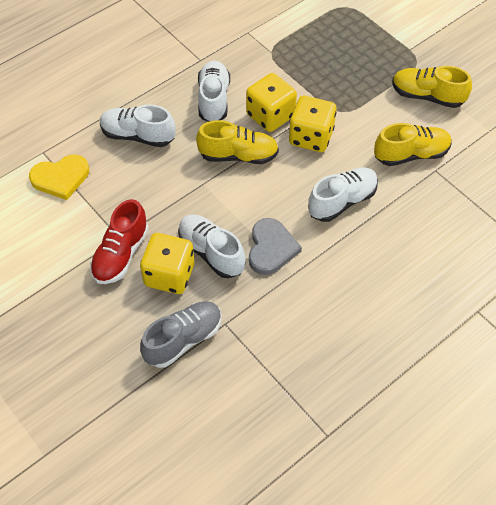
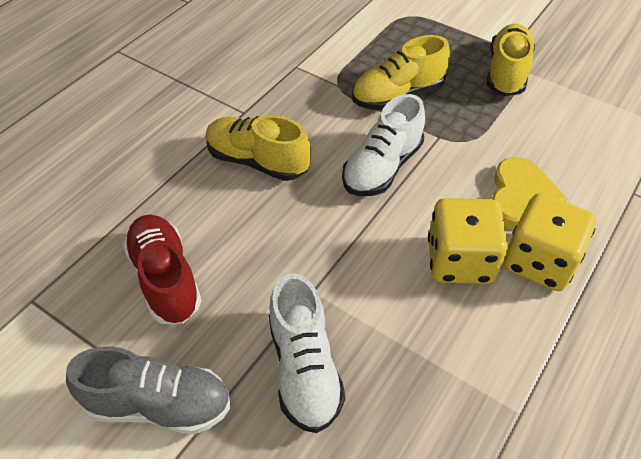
grey heart: [249,218,302,275] = 1 -> none = 0
white shoe: [100,105,176,147] [178,214,245,278] [198,61,230,122] [308,167,378,222] = 4 -> [269,274,345,433] [342,94,425,196] = 2
yellow dice: [140,233,195,294] [246,73,297,132] [289,96,337,152] = 3 -> [428,198,508,284] [504,193,596,291] = 2

